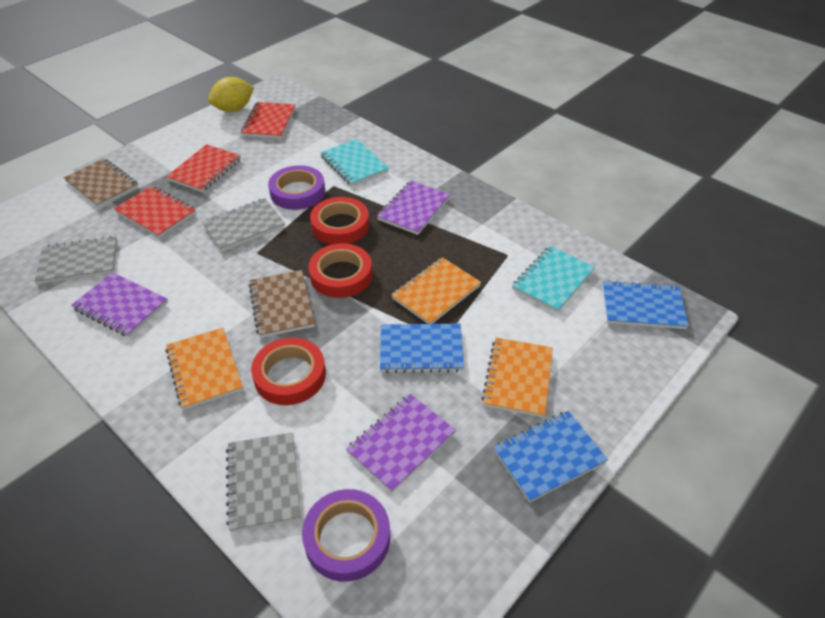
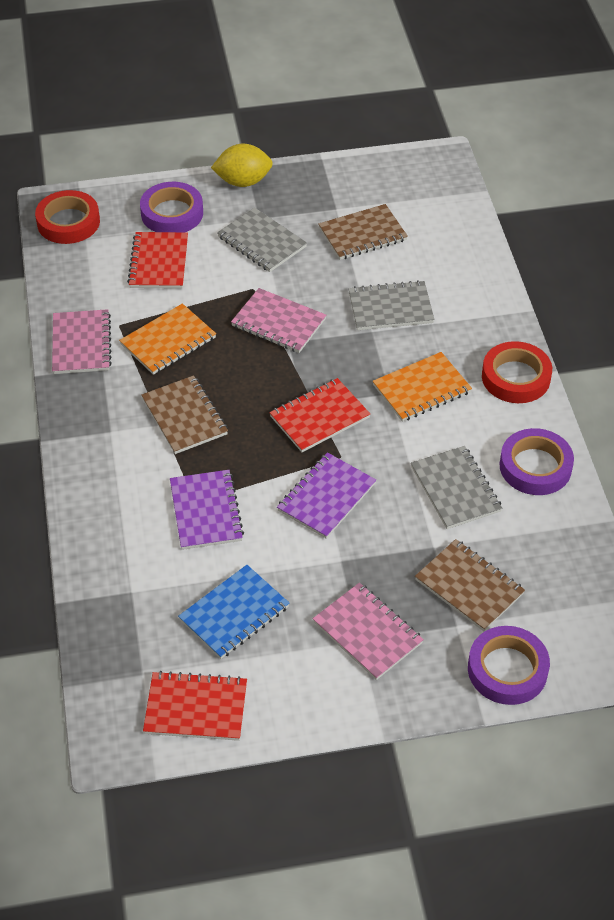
blue notebook: [380,324,464,373] [493,411,608,503] [602,280,689,329] = 3 -> [178,565,289,659] = 1
brown notebook: [64,158,138,208] [249,270,315,338] = 2 -> [141,375,228,454] [318,204,408,260] [415,539,525,631] = 3
orange notebook: [166,328,243,410] [391,257,481,324] [482,338,553,418] = 3 -> [119,303,216,375] [373,352,472,422] = 2
pink notebook: none = 0 -> [52,309,112,374] [231,288,326,353] [313,583,424,680] = 3
purple notebook: [71,272,168,337] [346,394,456,492] [377,181,450,235] = 3 -> [170,470,244,550] [277,452,376,539] = 2
purple tape: [268,165,325,210] [302,489,390,582] = 2 -> [140,182,203,232] [468,626,550,705] [500,428,574,495] = 3
red tape: [251,337,326,405] [308,243,372,298] [310,197,369,245] = 3 -> [35,190,100,244] [482,341,552,403] = 2
turquoise notebook: [320,139,389,186] [512,246,595,313] = 2 -> none = 0

